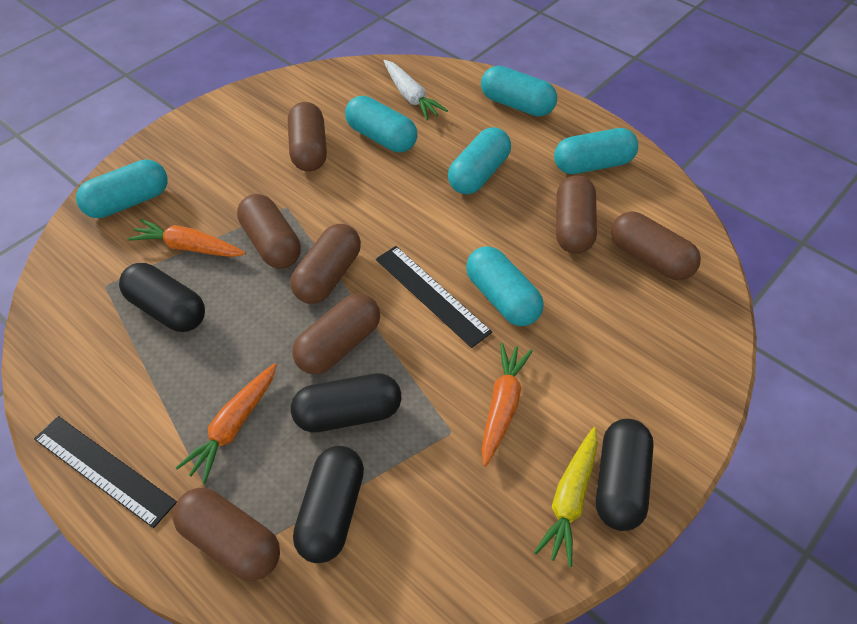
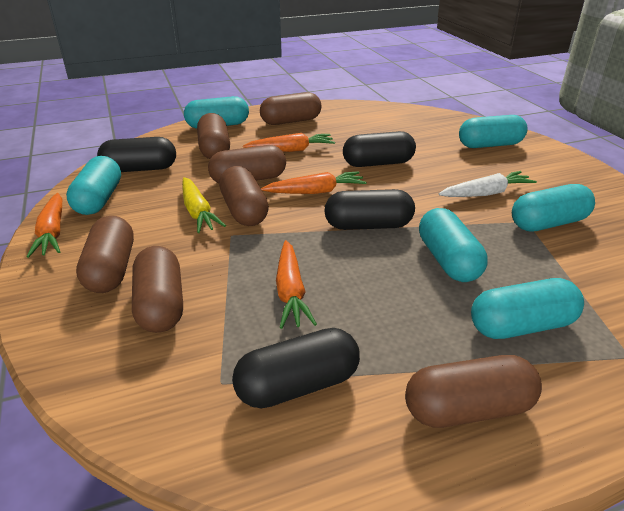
black ruler: [34,416,177,528] [376,246,492,348] = 2 -> none = 0
orange carrot: [127,219,246,257] [176,363,277,484] [481,343,533,466] = 3 -> [27,193,62,258] [243,133,335,152] [261,171,367,194] [276,240,317,329] = 4

